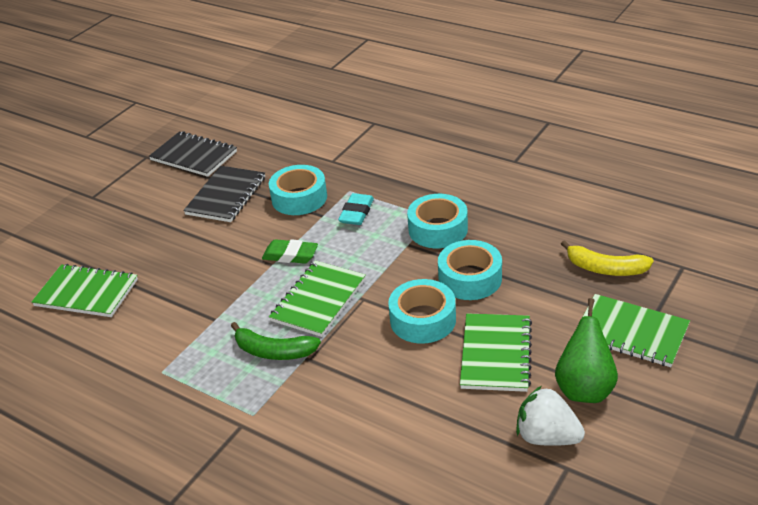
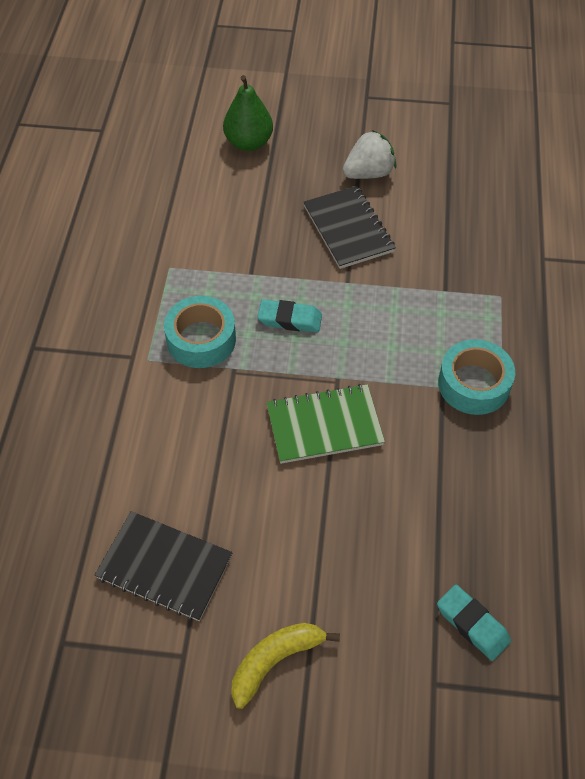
green banana: [231,322,321,360] = 1 -> none = 0
green eraser: [262,239,318,264] = 1 -> none = 0
green notebook: [32,264,138,317] [269,261,366,337] [460,313,532,392] [583,294,690,367] = 4 -> [267,384,385,464] = 1
turquoise eraser: [338,193,374,225] = 1 -> [257,299,322,332] [437,585,511,661] = 2
turquoise tape: [269,165,327,215] [388,279,456,343] [407,194,468,248] [438,240,502,300] = 4 -> [164,296,236,368] [438,339,515,415] = 2

